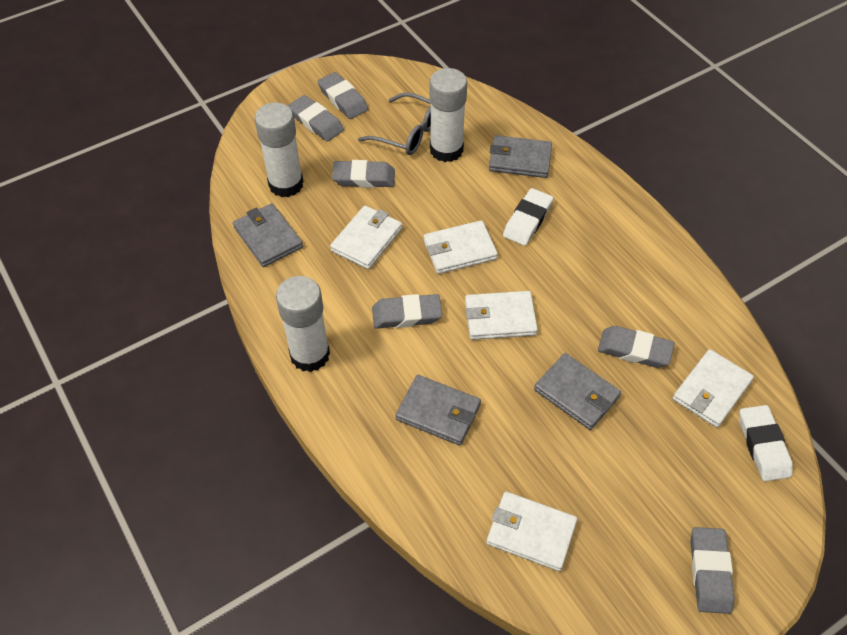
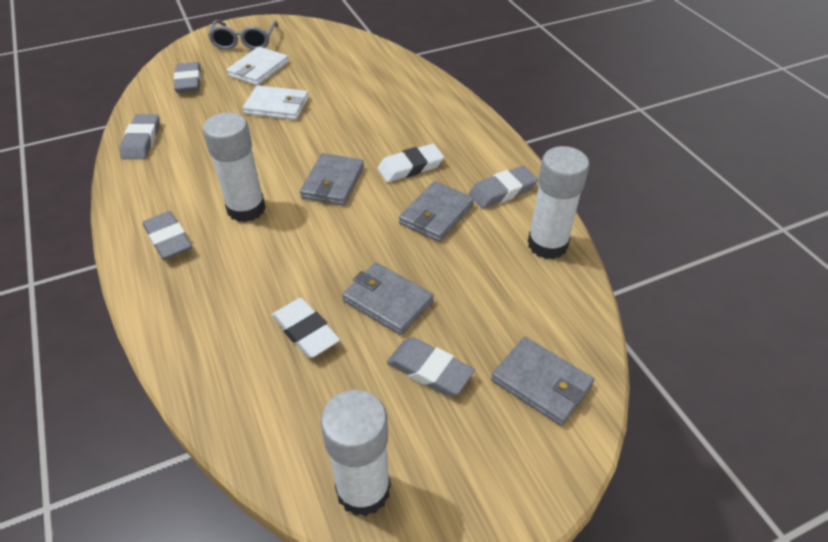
grey eraser: [288,95,344,142] [317,72,368,119] [332,160,395,188] [372,294,442,329] [598,326,674,368] [690,527,735,614] = 6 -> [120,114,160,159] [143,211,192,260] [174,62,201,93] [387,337,475,396] [469,166,538,209] = 5
white wallet: [330,206,402,269] [424,220,498,274] [465,291,538,340] [486,492,577,571] [673,349,754,428] = 5 -> [227,47,289,86] [243,85,309,120] = 2

